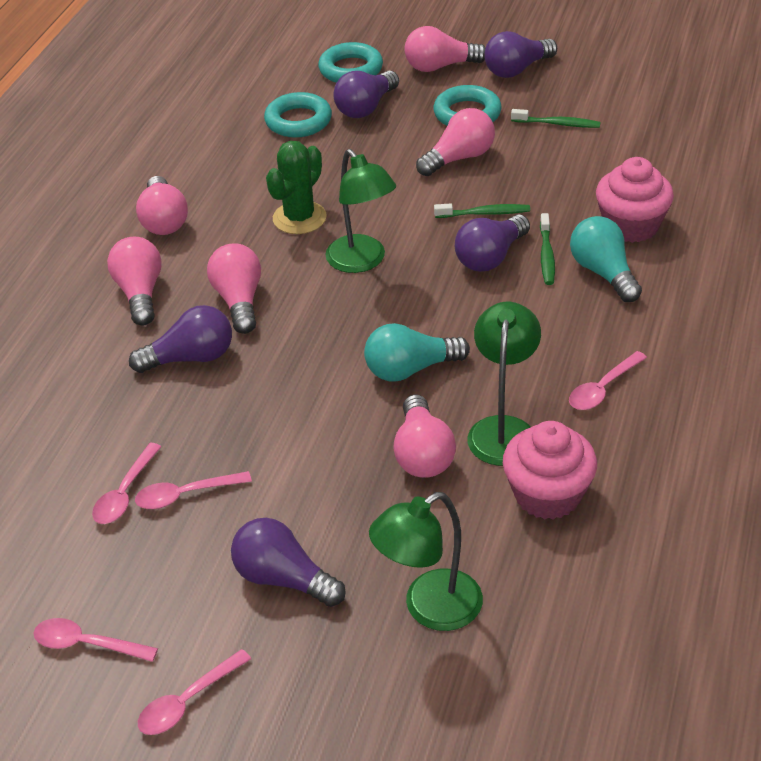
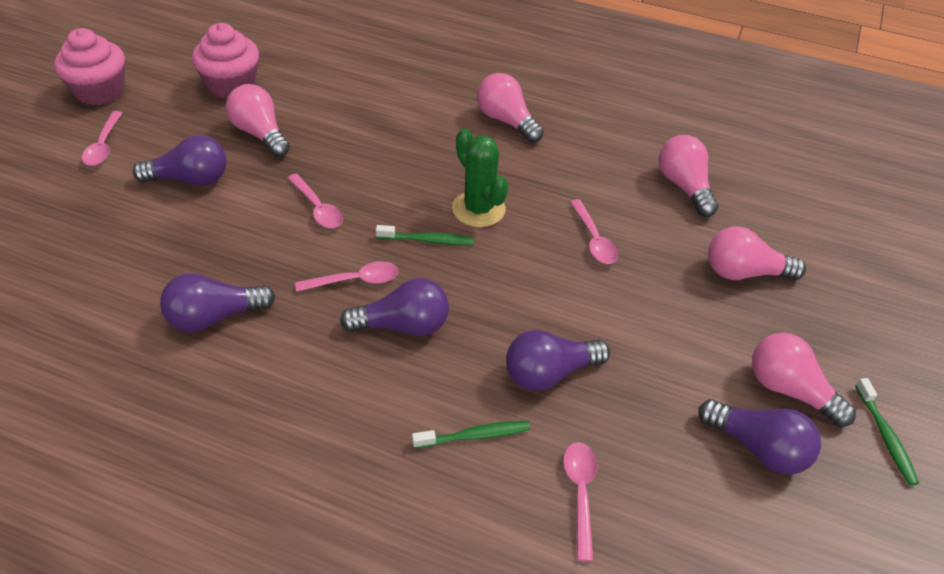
green lamp: [326,149,396,273] [369,492,483,631] [467,302,541,466] = 3 -> none = 0
pink light bulb: [107,237,162,326] [136,176,188,235] [207,243,261,334] [393,394,456,478] [404,26,486,72] [416,108,495,176] = 6 -> [226,84,290,157] [477,73,544,143] [659,135,718,217] [708,226,806,280] [752,333,856,427] = 5
turquoise light bulb: [364,323,470,381] [570,216,642,302] = 2 -> none = 0
turquoise ring: [264,92,332,138] [318,42,383,83] [433,85,502,126] = 3 -> none = 0

